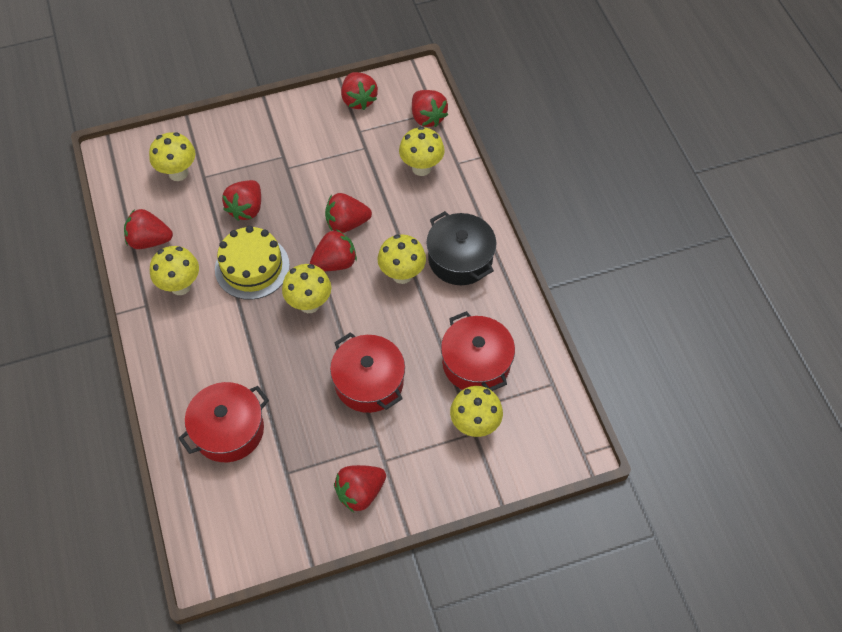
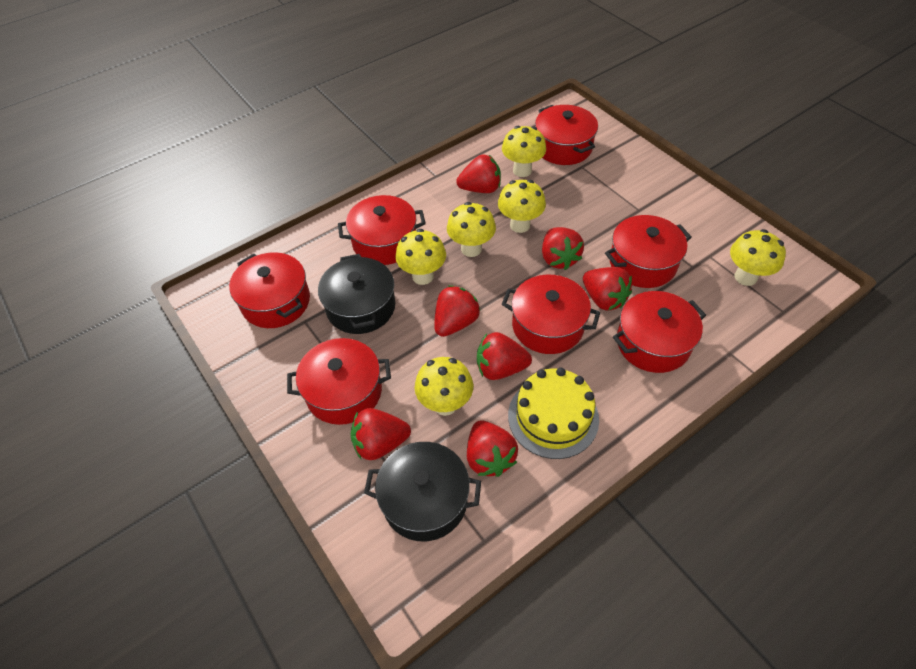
black pot: [426,211,497,285] = 1 -> [318,254,395,334] [364,442,481,541] = 2
red pot: [178,382,269,462] [330,332,405,413] [441,311,515,391] = 3 -> [229,252,310,328] [287,338,391,425] [338,195,426,265] [502,275,600,354] [535,105,598,165] [605,215,692,288] [613,291,706,373] = 7

